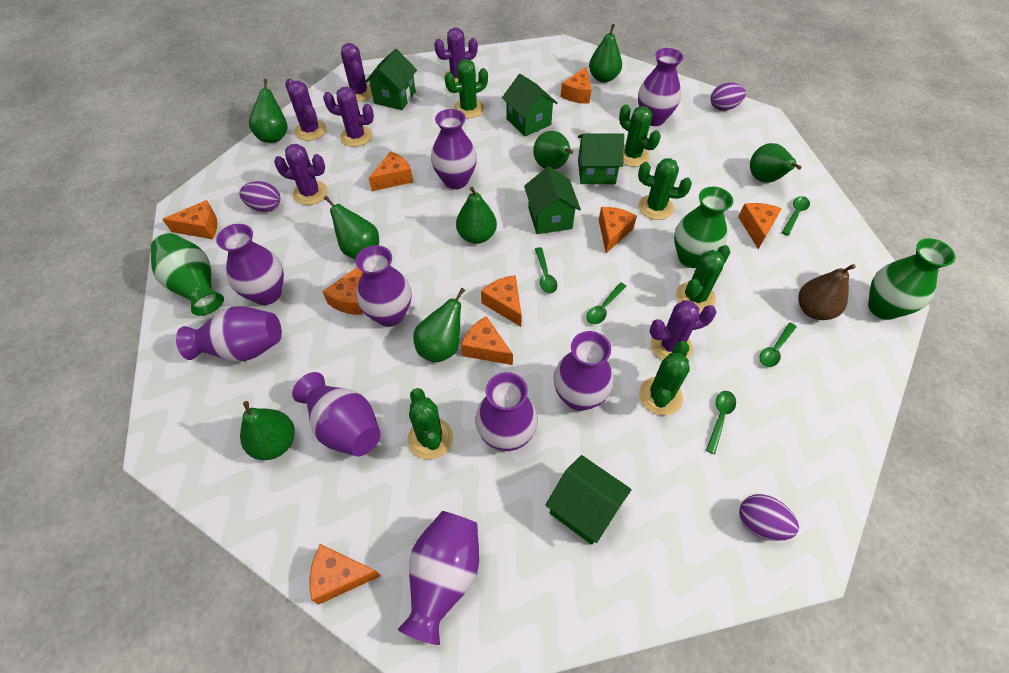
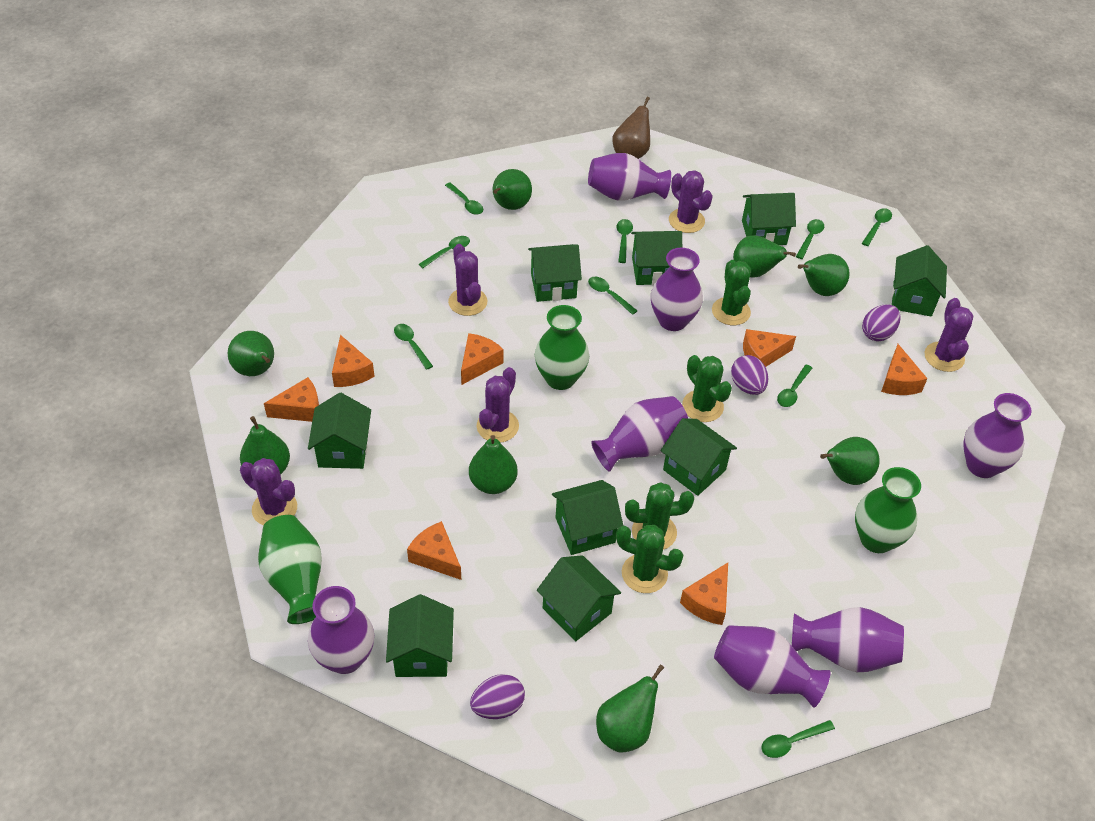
green cactus: [408,388,453,460] [445,59,488,118] [619,105,661,167] [638,158,692,220] [639,341,690,415] [676,245,730,313] = 6 -> [616,525,683,593] [625,482,694,550] [682,355,732,422] [712,260,751,325] = 4
green house: [365,49,417,110] [502,74,558,137] [524,166,581,234] [545,455,632,545] [578,134,624,184] = 5 -> [308,393,371,469] [386,594,454,677] [528,244,582,302] [537,555,621,641] [552,480,623,555] [631,231,682,285] [661,418,737,496] [742,193,796,245] [891,245,947,316] = 9
green spoon: [535,247,557,293] [586,283,627,324] [706,391,736,454] [759,323,797,367] [782,196,810,235] = 5 -> [394,324,433,370] [419,236,470,268] [445,183,483,215] [588,277,637,315] [616,219,633,263] [761,720,835,758] [777,365,812,407] [796,219,824,259] [862,208,892,246] = 9
orange cheese: [163,200,217,239] [310,544,381,604] [322,267,363,315] [369,151,413,191] [461,316,513,365] [481,275,522,327] [561,67,591,104] [599,207,637,253] [738,203,782,249] = 9 -> [264,377,319,422] [332,335,375,387] [407,521,461,580] [461,333,503,385] [680,563,728,625] [743,329,796,367] [881,344,928,395] = 7
purple cactus: [274,144,328,205] [285,79,327,141] [323,87,374,147] [341,43,372,102] [434,28,478,83] [650,300,716,360] = 6 -> [240,458,297,525] [448,244,487,316] [477,367,519,443] [669,170,713,233] [924,298,973,372] = 5
purple vase: [176,306,282,362] [216,224,284,305] [292,372,381,457] [355,245,412,327] [398,511,479,645] [431,109,477,189] [475,372,538,451] [554,331,614,411] [638,48,683,126] = 9 -> [308,586,374,674] [588,153,671,201] [591,396,688,472] [651,248,703,331] [714,625,830,708] [792,607,904,672] [963,393,1032,478] = 7

